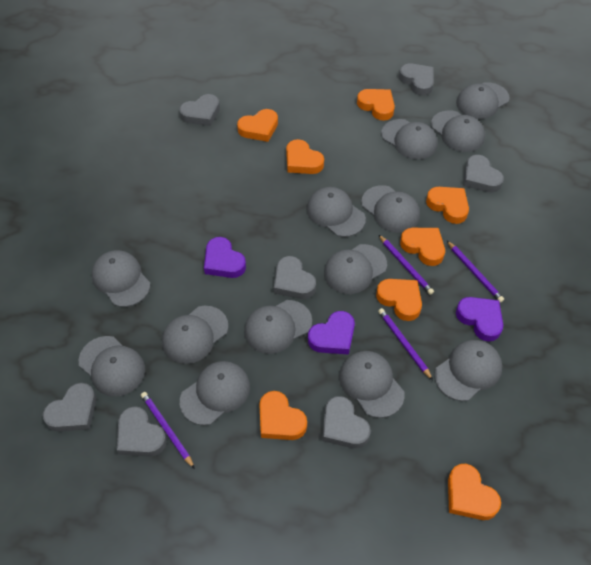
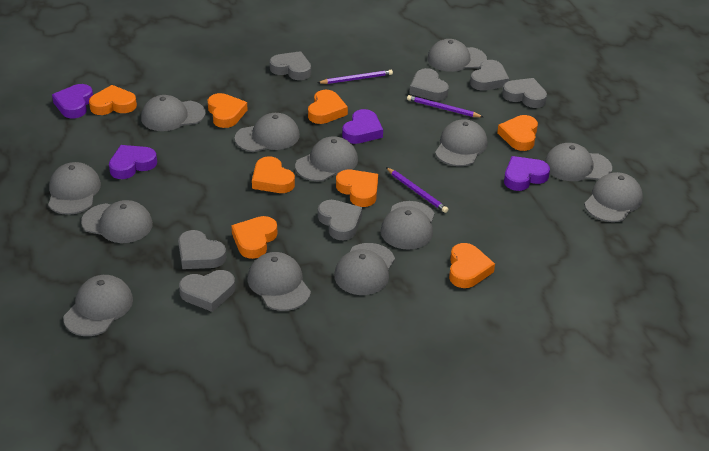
purple heart: [204,237,246,278] [308,311,355,355] [456,297,503,342] = 3 -> [52,84,93,118] [109,145,157,179] [342,109,383,144] [504,156,550,191] = 4
purple pencil: [141,392,195,469] [378,308,433,380] [379,235,434,295] [447,241,504,303] = 4 -> [318,70,393,84] [386,167,449,213] [407,95,483,117] = 3

